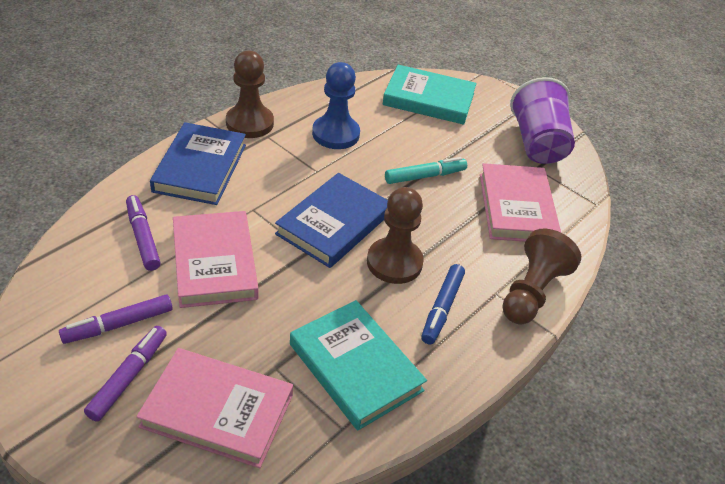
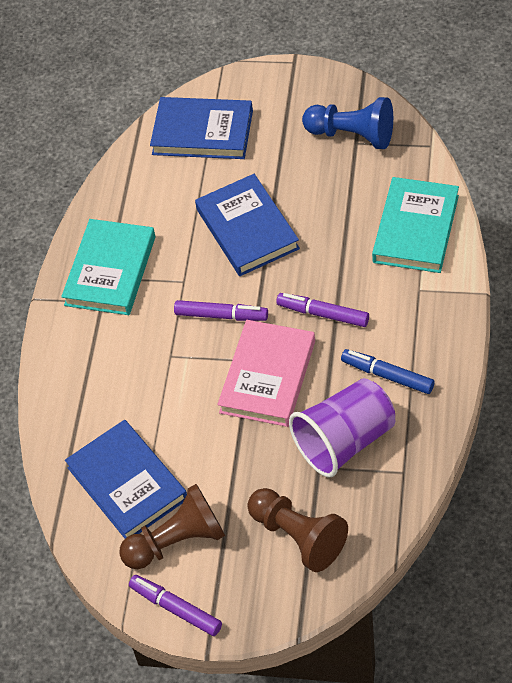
blue book: [150,122,246,205] [275,173,388,268] = 2 -> [65,420,187,538] [150,97,253,159] [195,174,300,276] = 3
brown pawn: [226,51,274,138] [367,187,424,284] [502,229,581,325] = 3 -> [119,484,225,569] [247,488,348,572] = 2
pink book: [136,348,293,468] [173,211,259,308] [480,163,561,242] = 3 -> [217,320,315,427] = 1
turquoise marker: [385,157,467,184] = 1 -> none = 0

